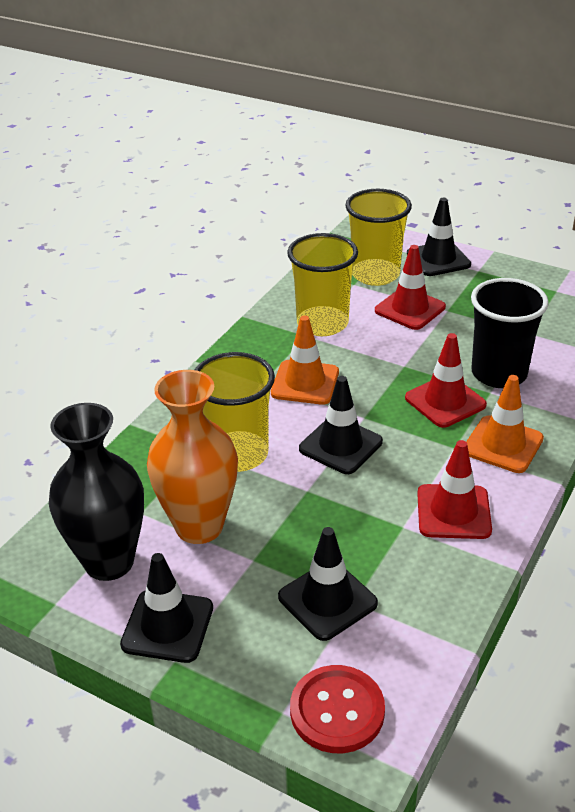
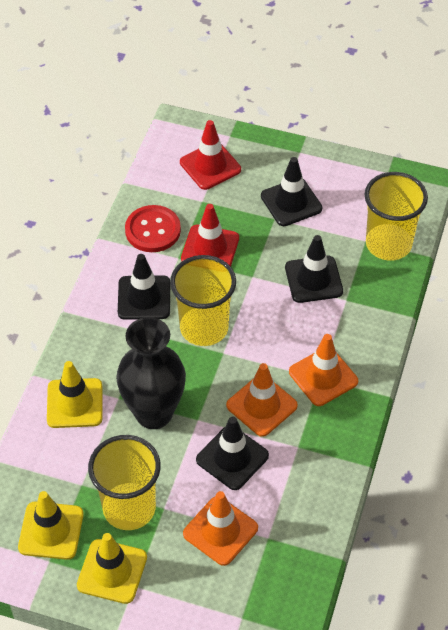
black cup: [471,278,549,388] = 1 -> none = 0
orange traffic cone: [271,316,339,405] [466,375,544,473] = 2 -> [183,491,258,566] [226,363,298,437] [289,334,358,406] = 3
orange vase: [147,370,238,544] = 1 -> none = 0
red traffic cone: [375,245,446,330] [405,333,487,428] [417,440,492,539] = 3 -> [180,120,241,190] [181,204,239,267] = 2
yellow traffic cone: none = 0 -> [18,491,84,560] [47,361,102,428] [77,533,147,604] = 3

